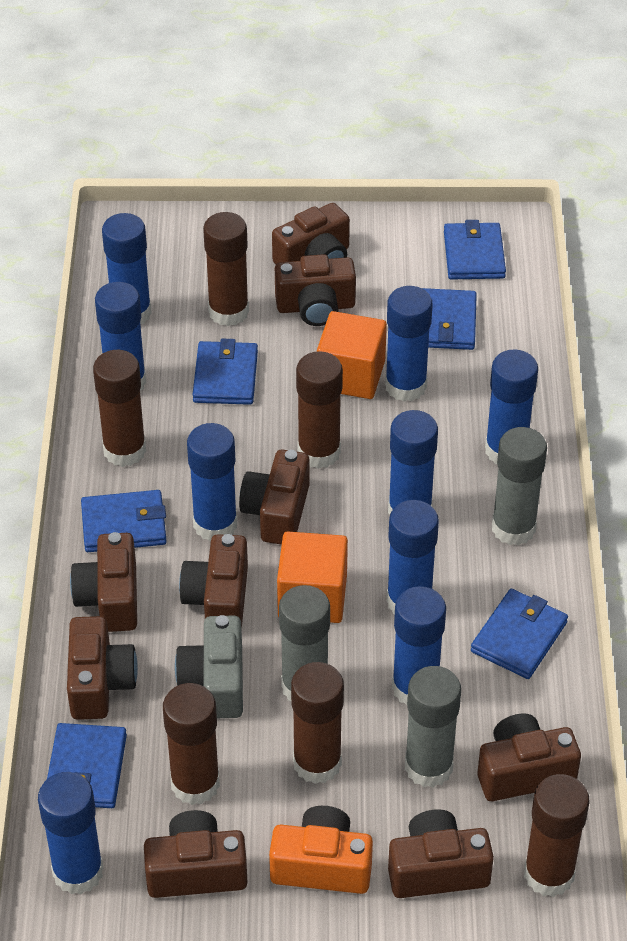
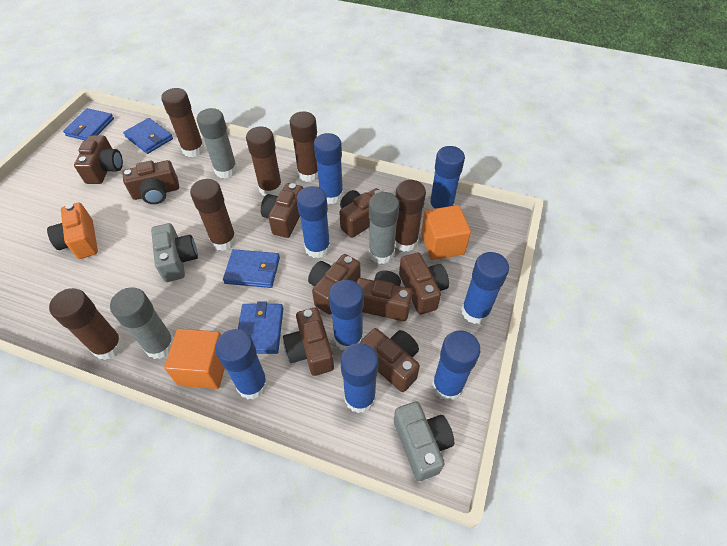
blue glue stick: [38,772,103,894] [95,282,146,390] [102,213,152,324] [187,423,237,541] [385,286,433,402] [386,500,439,614] [388,410,438,515] [392,586,446,705] [485,350,538,464] = 9 -> [215,329,268,400] [297,186,331,258] [314,133,343,204] [329,280,364,350] [340,343,378,413] [429,146,465,210] [432,330,481,401] [461,252,509,324] = 8
blue wallet: [47,723,127,808] [81,490,167,552] [193,339,258,405] [422,288,477,350] [444,220,506,279] [471,589,568,679] = 6 -> [63,108,114,140] [123,118,173,154] [223,249,280,288] [238,301,284,354] = 4
grey camera: [175,615,243,718] = 1 -> [151,223,198,282] [394,401,454,481] = 2

